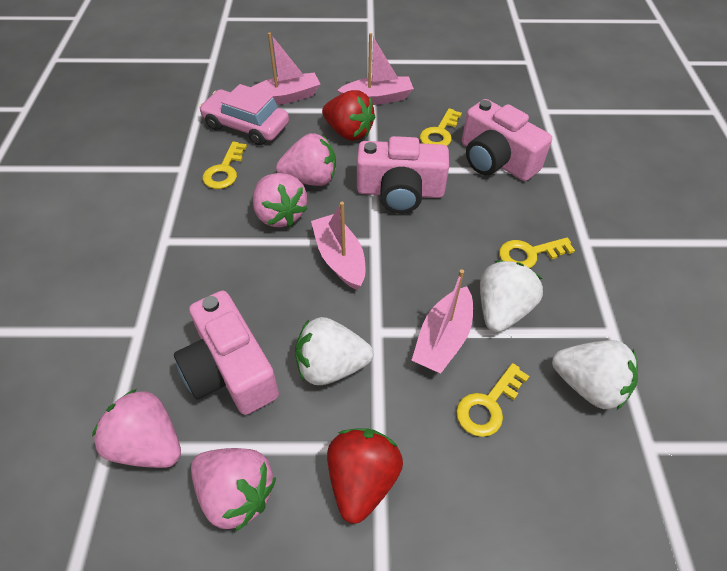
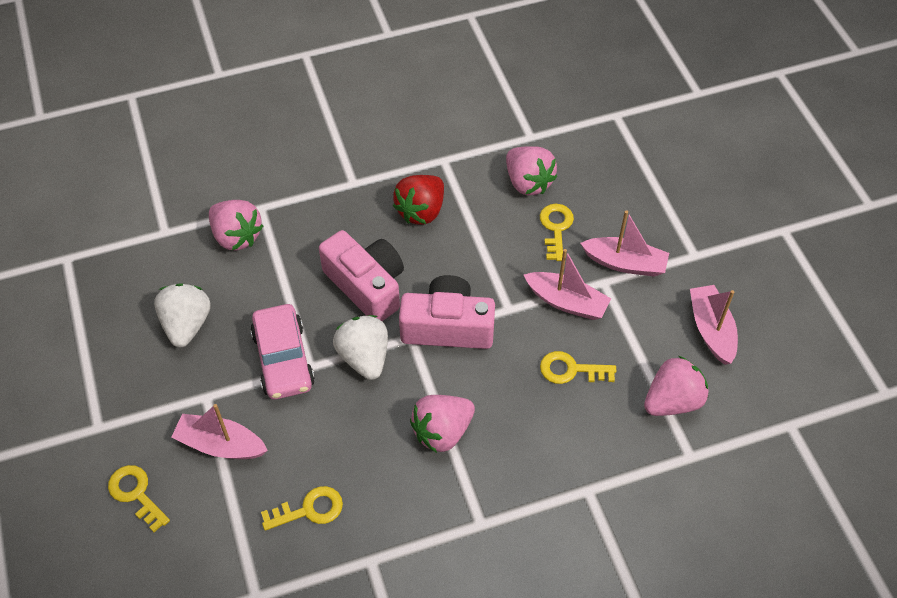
pink camera: [174,291,279,415] [357,136,449,213] [462,99,552,181] = 3 -> [319,230,404,321] [399,275,495,349] = 2
red strawberry: [322,90,376,141] [327,428,403,524] = 2 -> [393,175,444,225] = 1
white strawberry: [295,317,373,385] [480,260,543,332] [552,340,638,410] = 3 -> [154,283,211,347] [333,315,388,380] = 2

